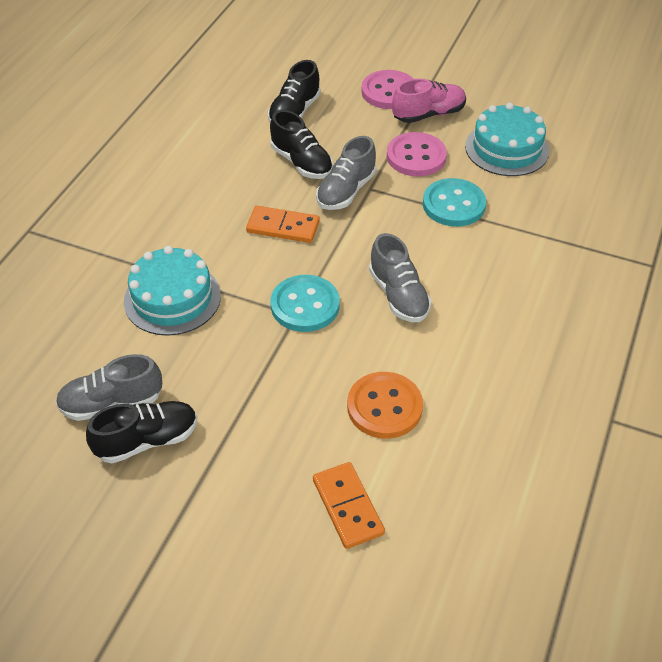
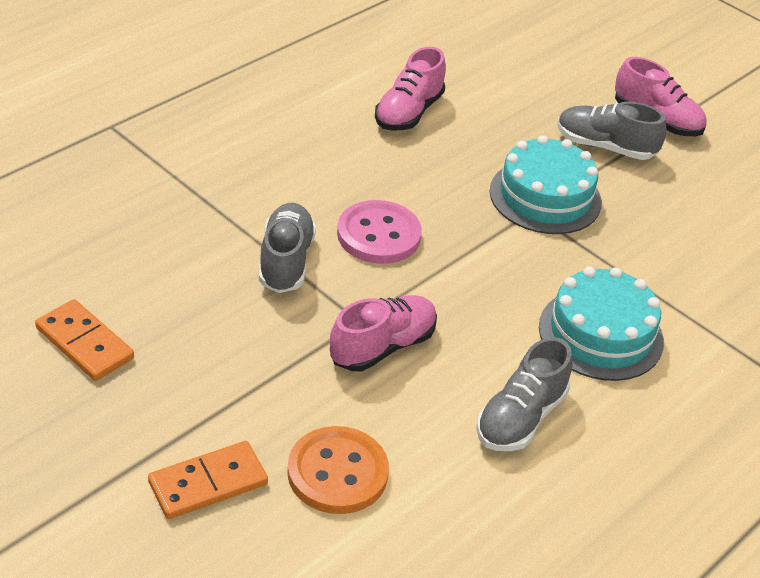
black shoe: [86,401,197,463] [268,60,321,122] [270,110,333,179] = 3 -> none = 0
pink button: [362,70,414,109] [387,132,447,177] = 2 -> [337,200,422,264] = 1
pink shoe: [392,79,466,123] = 1 -> [330,295,437,371] [375,47,446,130] [615,57,706,136] = 3
turquoise button: [271,275,340,332] [423,178,486,227] = 2 -> none = 0

